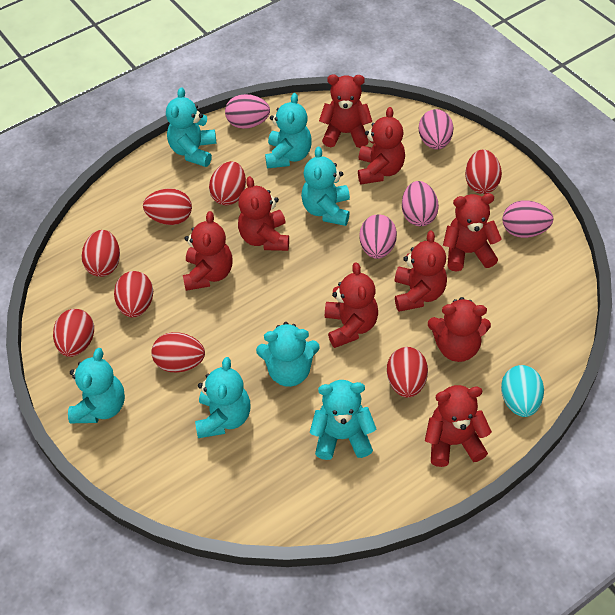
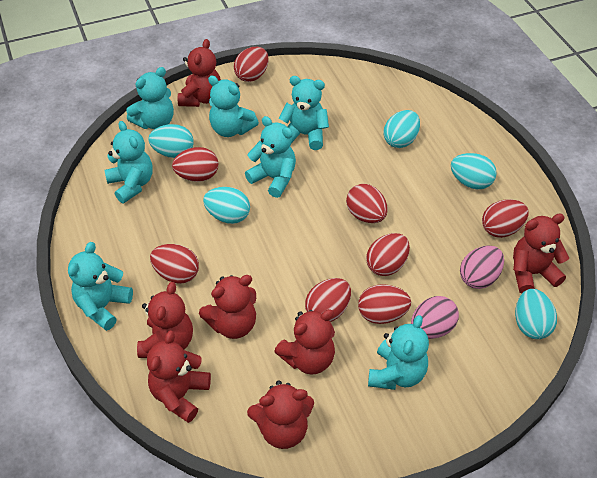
pink egg: [225,94,270,129] [359,214,397,259] [402,181,439,226] [419,109,454,149] [502,200,553,238] = 5 -> [411,296,459,339] [460,246,504,289] = 2
red teddy bear: [183,211,233,291] [238,176,289,251] [319,74,372,148] [325,262,378,348] [358,107,405,184] [395,231,447,312] [425,385,492,467] [428,297,491,362] [443,193,502,271] = 9 -> [137,282,193,358] [147,330,211,423] [178,39,221,107] [199,275,256,339] [247,380,314,449] [274,309,335,375] [513,213,569,293] = 7
turquoise egg: [501,365,544,417] = 1 -> [148,124,194,158] [203,187,250,224] [383,110,420,148] [451,153,497,190] [515,289,557,339] = 5

